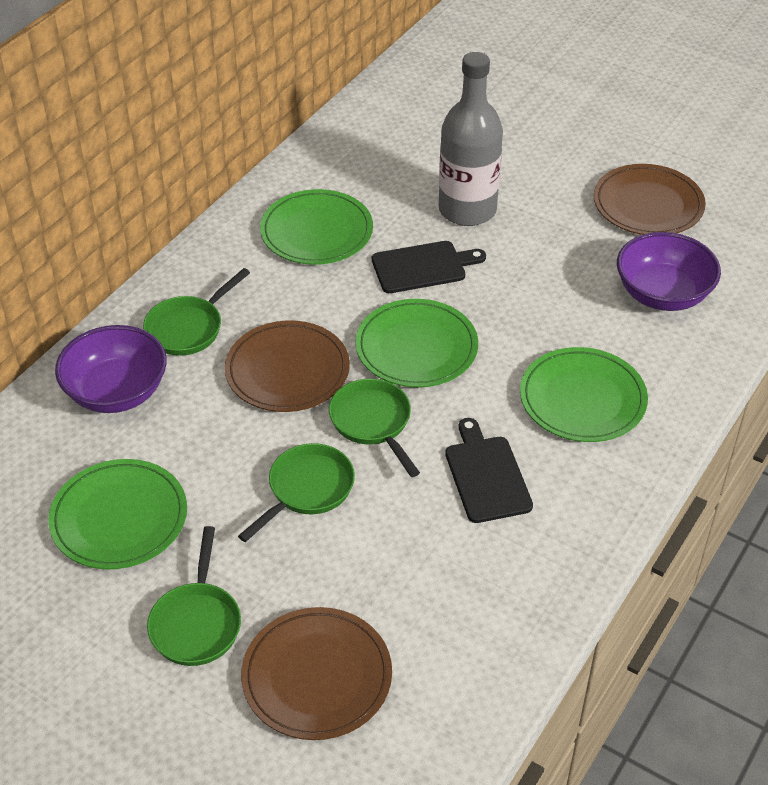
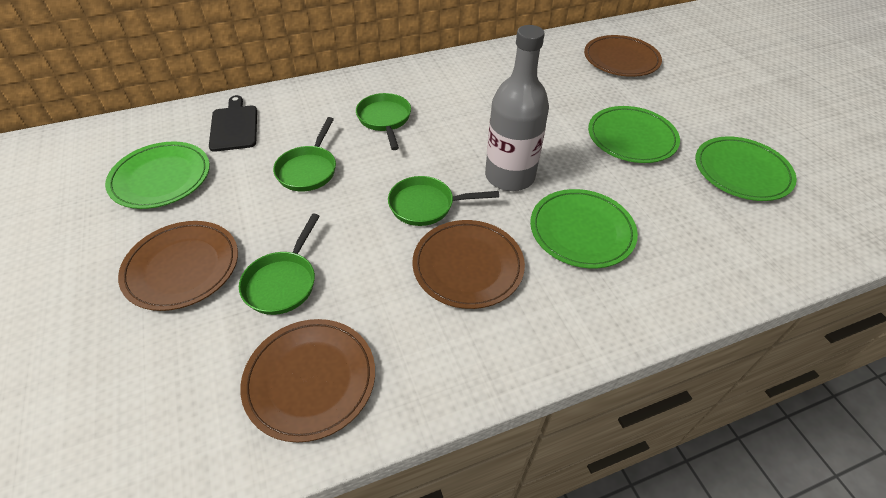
black cutting board: [372,241,486,293] [445,418,533,523] = 2 -> [209,95,257,152] = 1
brown plate: [225,321,350,412] [241,607,392,740] [594,164,706,235] = 3 -> [118,221,238,311] [241,319,375,442] [412,220,525,309] [584,35,662,77] = 4
purple bowl: [55,325,167,413] [617,232,721,311] = 2 -> none = 0

